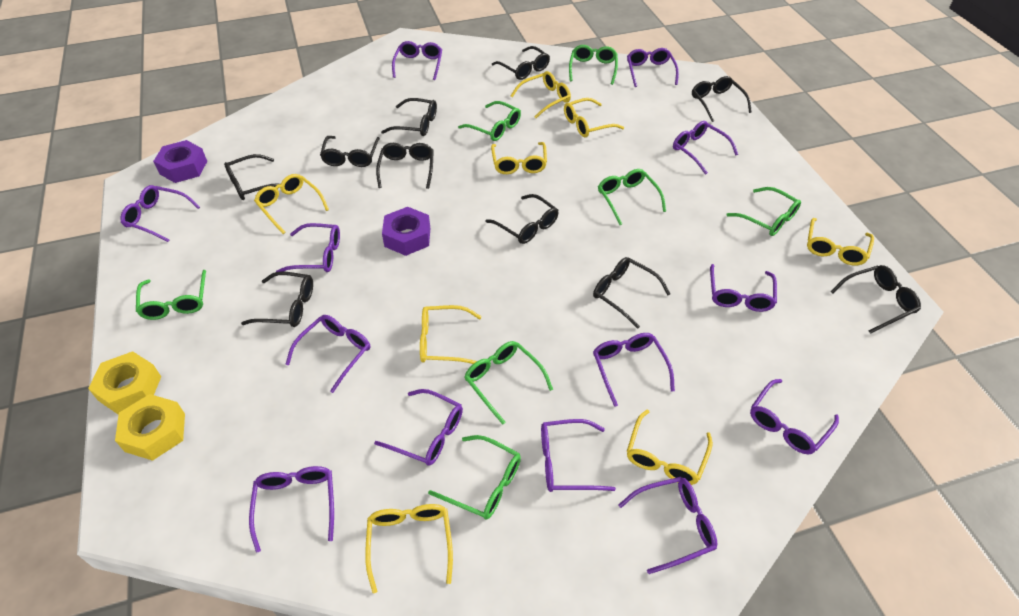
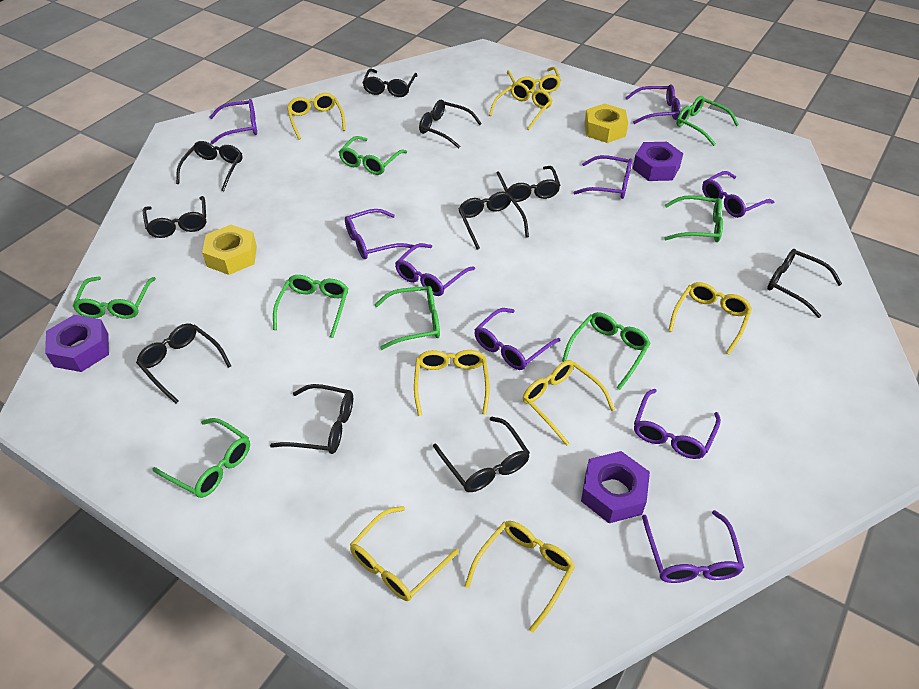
green glasses: [136,270,206,320] [428,435,521,520] [458,101,521,141] [464,341,553,425] [569,45,618,85] [598,169,666,225] [726,187,801,236] = 7 -> [73,276,156,319] [152,418,250,498] [273,275,348,338] [339,136,407,175] [374,286,440,350] [562,312,651,390] [664,196,723,242] [676,96,739,146] = 8
purple glasses: [121,185,200,242] [249,466,334,553] [276,223,340,272] [285,315,370,393] [374,389,463,466] [392,41,442,80] [541,419,616,492] [593,333,675,407] [618,477,717,574] [627,48,679,87] [673,121,738,175] [710,264,777,312] [750,379,839,454] = 13 -> [209,99,257,144] [345,209,414,259] [395,243,475,296] [474,308,560,370] [573,155,632,199] [625,85,680,124] [634,389,721,459] [642,510,744,583] [702,171,774,218] = 9
purple nut: [153,140,207,183] [382,207,430,256] = 2 -> [45,315,109,372] [581,451,650,523] [633,142,684,181] = 3

